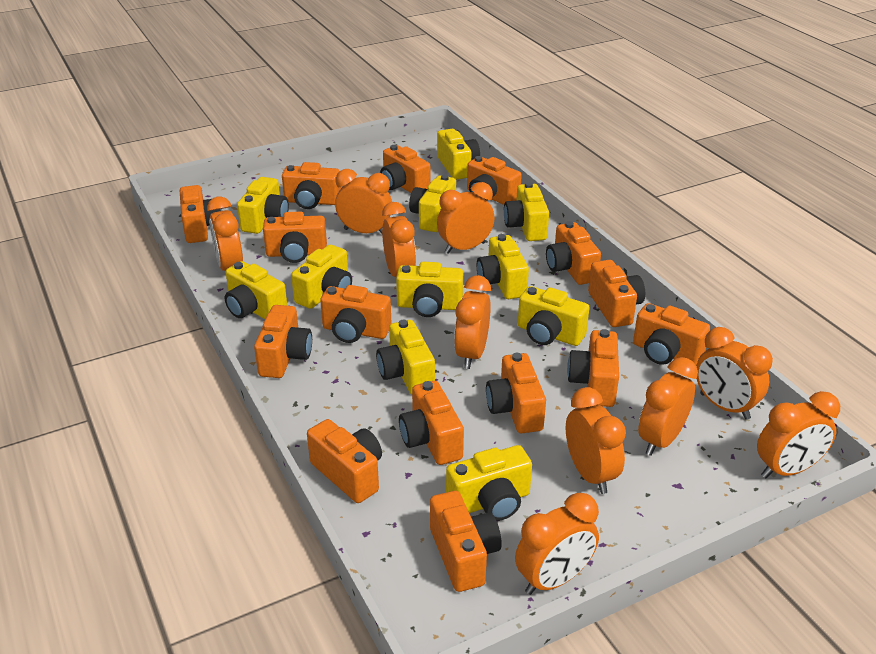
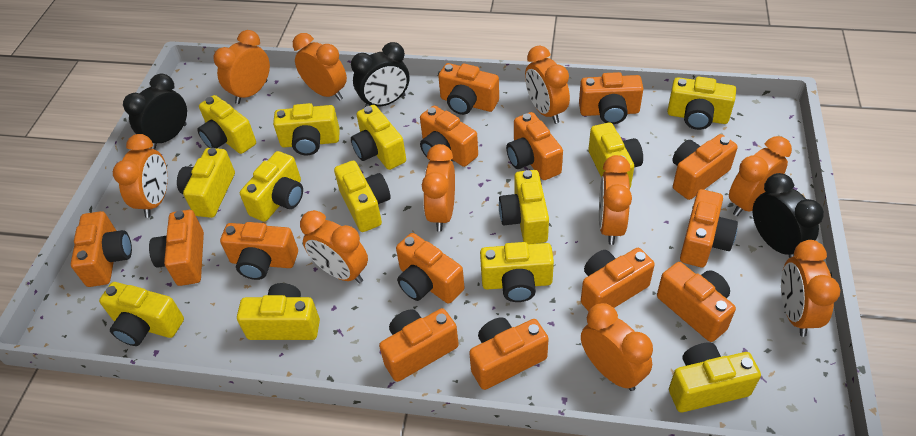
black clock: none = 0 -> [123,74,187,149] [351,42,409,108] [753,173,824,258] = 3
orange camera: [180,185,222,243] [254,305,312,378] [263,212,327,263] [282,162,341,209] [307,419,382,503] [320,285,392,343] [380,145,431,193] [399,381,464,465] [430,491,502,592] [467,156,522,205] [486,353,546,433] [546,221,601,285] [567,329,619,407] [588,260,645,327] [633,303,710,365] = 15 -> [70,211,132,287] [149,210,204,286] [220,222,298,280] [379,308,459,382] [396,233,465,304] [420,106,478,167] [438,63,499,115] [469,318,549,390] [506,112,563,180] [579,72,644,124] [581,248,655,311] [657,262,736,342] [672,134,738,200] [680,189,738,267] = 14
yellow camera: [225,261,287,319] [237,177,289,234] [291,245,352,309] [376,320,435,395] [396,262,463,317] [409,175,456,232] [437,129,480,180] [446,445,532,521] [477,234,529,299] [504,182,549,241] [518,286,590,346] = 11 -> [99,282,184,346] [177,148,235,218] [197,95,256,154] [237,283,320,340] [240,151,303,222] [273,103,340,155] [334,161,391,232] [351,105,406,170] [480,242,554,302] [499,170,549,244] [588,123,643,188] [667,77,736,130] [669,342,761,412] = 13

